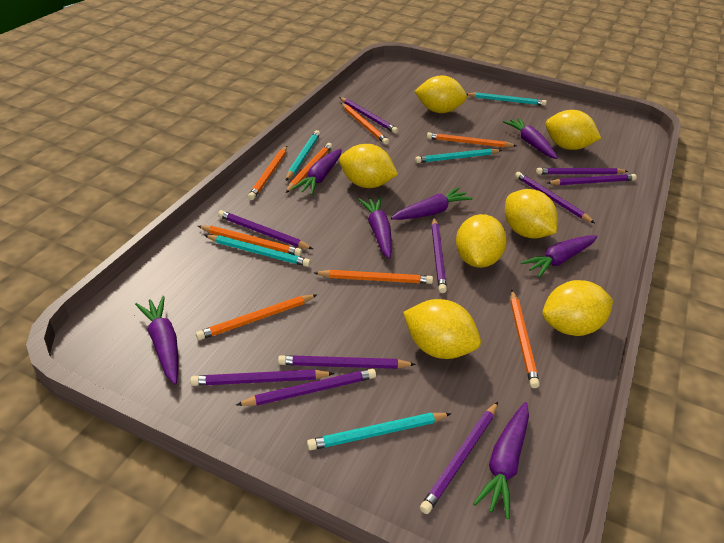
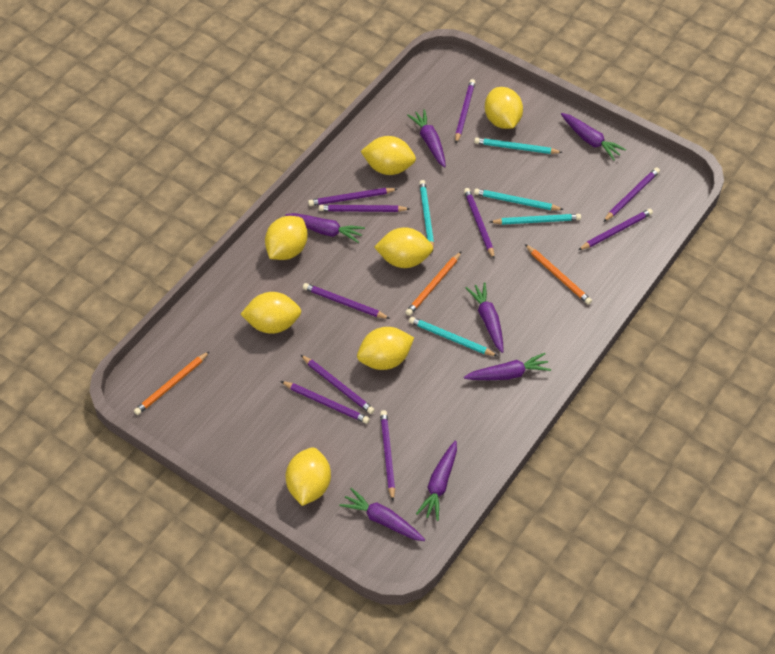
orange pencil: [196,295,317,340] [198,225,302,256] [248,146,287,200] [286,143,332,193] [314,270,433,284] [341,103,389,145] [427,132,517,148] [510,290,540,388] = 8 -> [134,351,210,415] [405,251,462,316] [525,244,592,305] = 3

